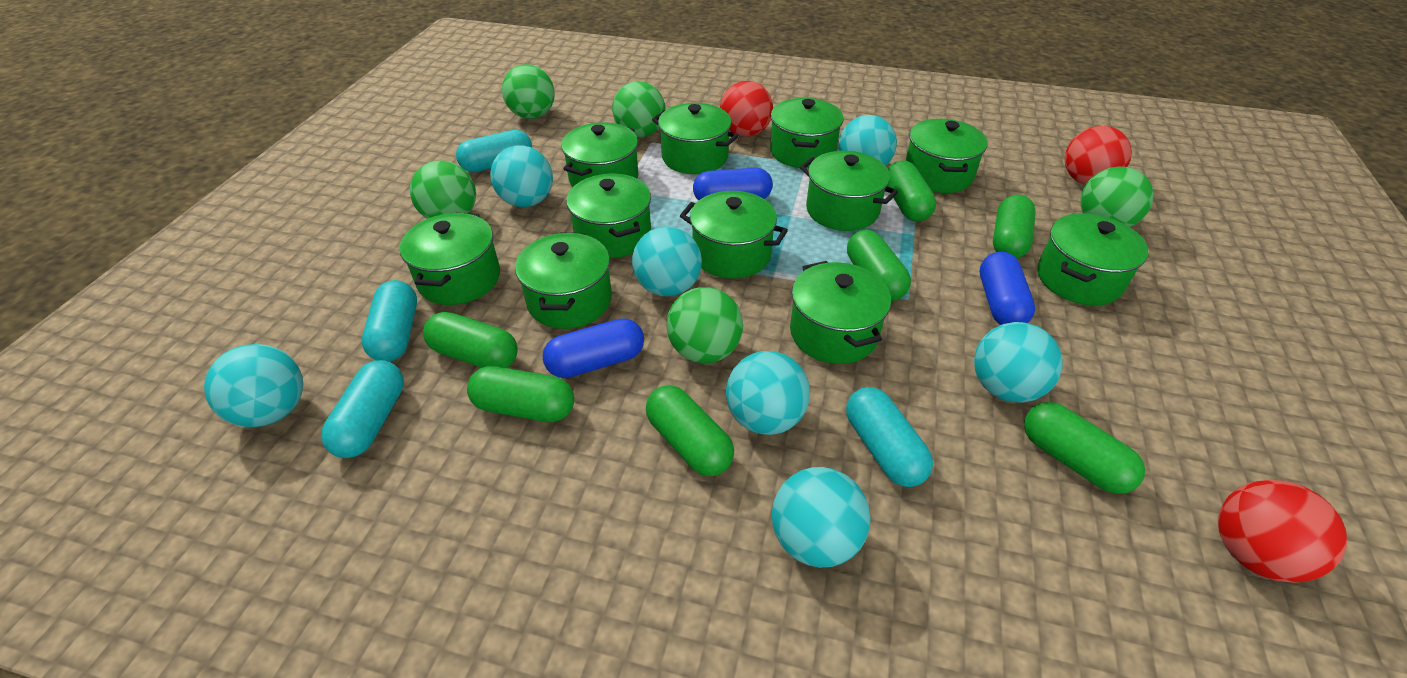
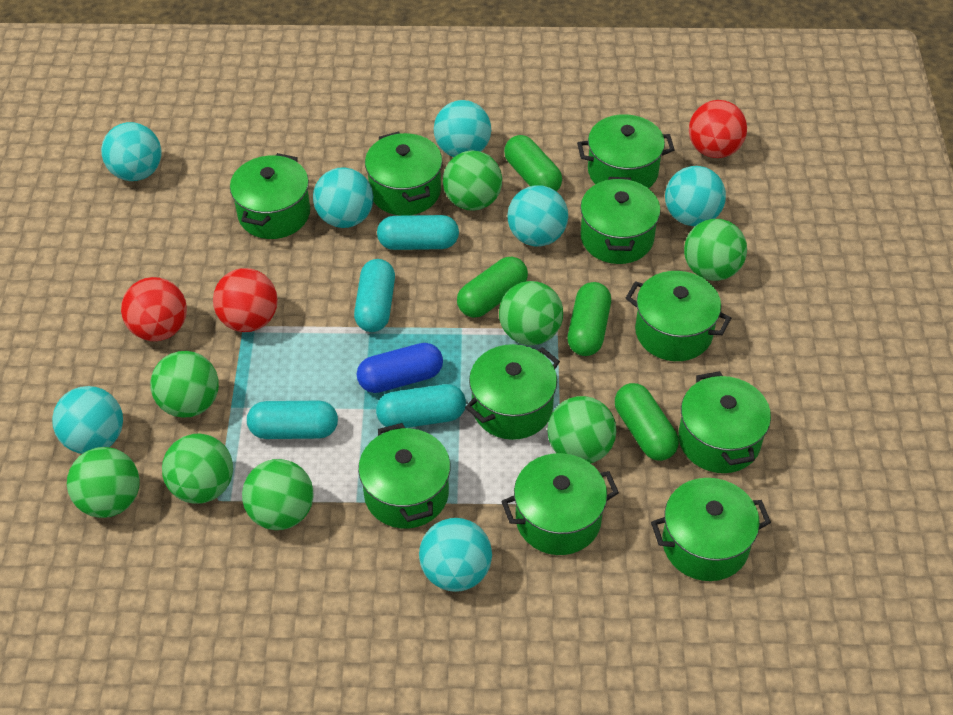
blue capsule: [542,318,644,378] [693,168,773,201] [980,252,1035,325] = 3 -> [357,343,443,393] = 1
green ball: [410,160,476,219] [502,64,555,119] [612,81,666,137] [667,287,743,363] [1080,166,1153,227] = 5 -> [67,447,140,518] [150,351,219,418] [162,434,233,504] [242,459,314,530] [443,150,502,211] [499,281,563,345] [547,396,616,463] [684,219,747,281] = 8
green capsule: [423,312,518,368] [467,366,574,422] [646,385,734,476] [847,230,911,301] [887,160,936,222] [993,195,1036,258] [1024,402,1145,494] = 7 -> [457,257,528,318] [504,135,562,192] [568,282,611,356] [615,383,679,461] = 4
green pot: [399,213,500,305] [515,232,612,329] [561,123,638,187] [566,174,651,258] [652,103,739,174] [680,191,788,278] [770,98,844,168] [790,261,891,364] [800,151,898,231] [905,119,988,193] [1037,213,1148,306] = 11 -> [230,153,310,239] [358,423,450,528] [365,132,442,216] [465,344,560,440] [501,453,619,555] [577,114,675,188] [580,177,661,264] [626,271,731,361] [651,478,771,581] [678,371,771,473] = 10

